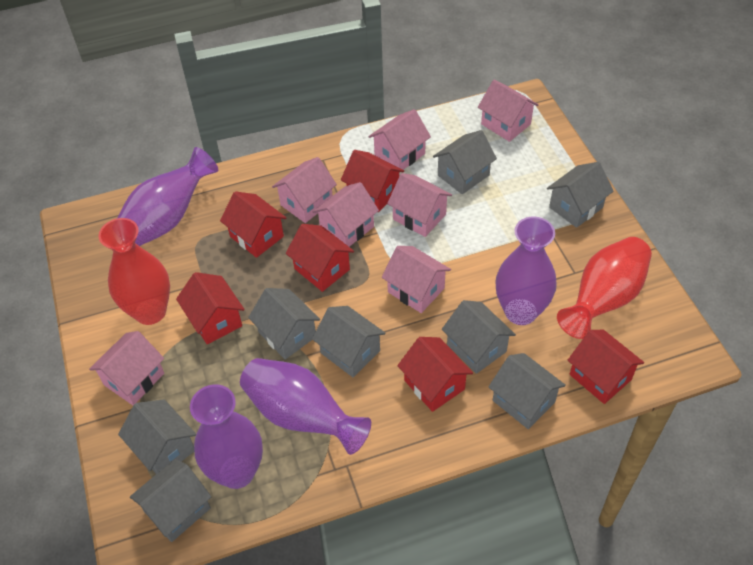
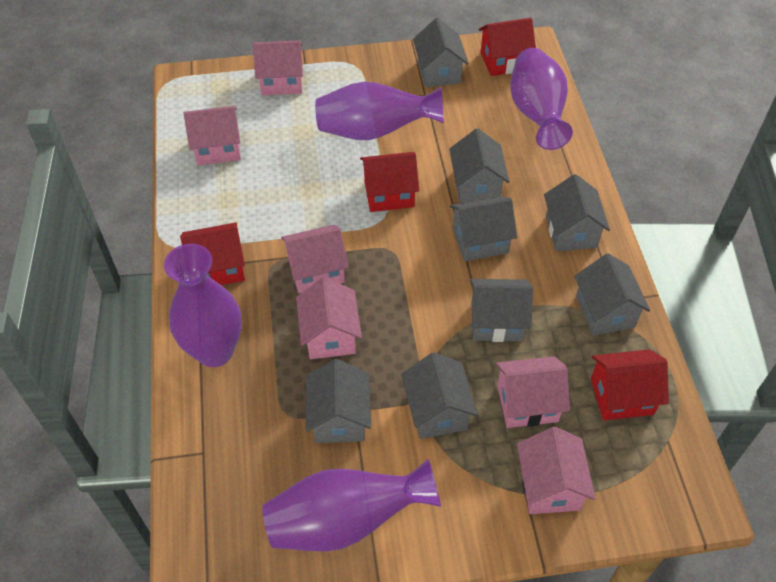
pink house: [89,331,164,405] [272,157,337,223] [313,182,379,247] [369,109,431,173] [382,246,451,313] [387,173,452,237] [478,80,539,142] = 7 -> [184,106,241,165] [253,40,303,95] [281,225,349,294] [296,277,362,359] [496,356,570,428] [517,427,595,514] = 6
red house: [176,272,244,344] [220,191,286,258] [286,224,354,292] [341,150,404,212] [397,337,473,412] [568,330,644,404] = 6 -> [180,223,245,285] [360,152,419,212] [479,18,536,76] [591,349,669,421] = 4
red vase: [99,218,170,325] [557,237,652,339] = 2 -> none = 0

